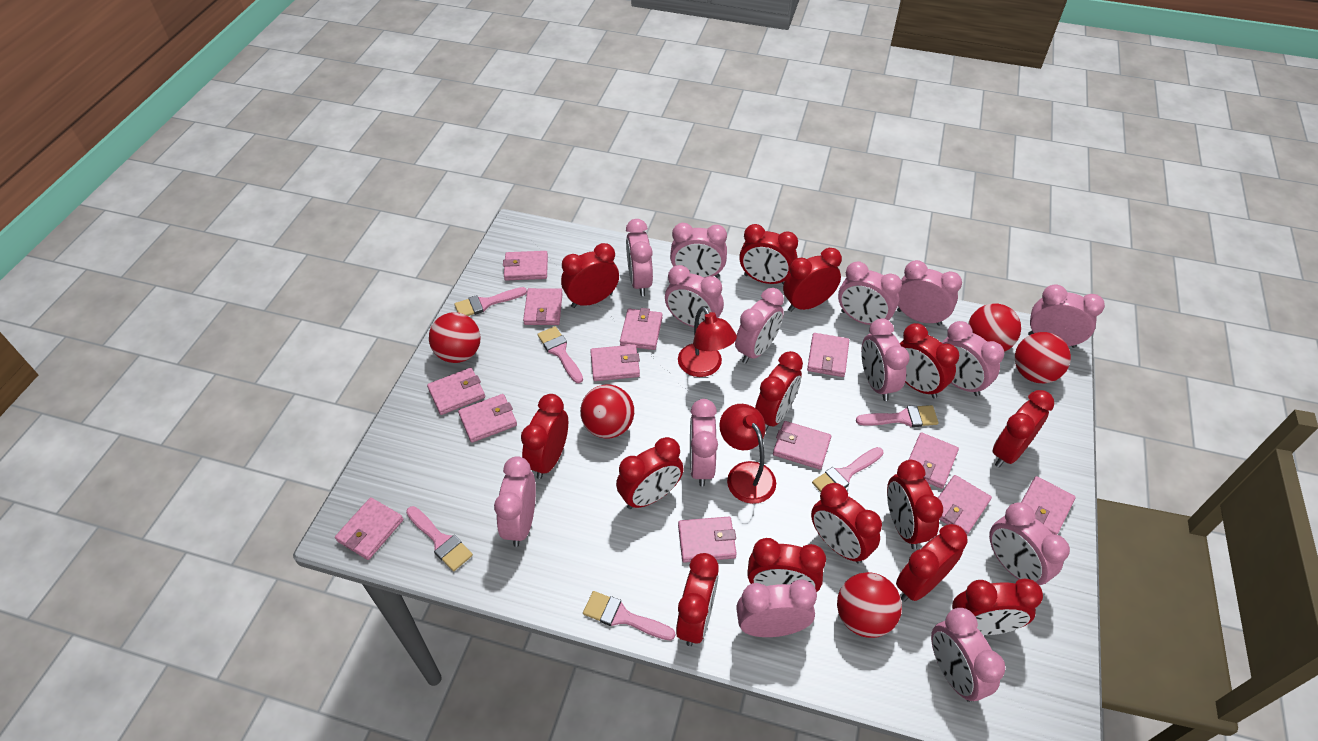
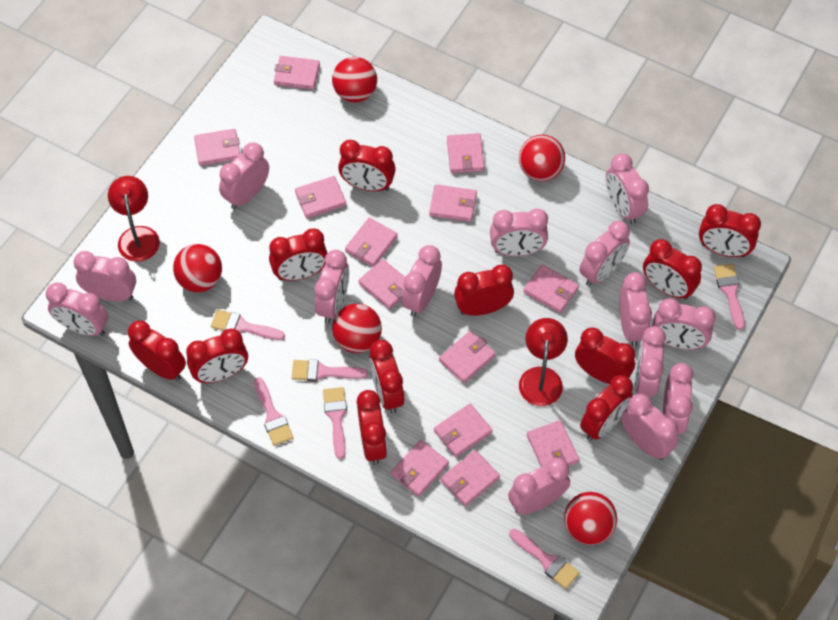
red clock: [521,394,568,479] [561,243,619,308] [616,437,684,509] [676,553,719,646] [739,224,798,285] [747,538,826,592] [755,351,803,432] [783,248,842,312] [811,483,882,564] [887,460,943,549] [896,524,967,602] [900,323,959,399] [952,579,1043,635] [992,390,1054,467] = 14 -> [128,320,186,381] [186,329,248,383] [269,228,327,281] [338,140,396,191] [357,390,387,465] [369,340,404,413] [454,265,514,316] [575,328,635,384] [580,375,633,441] [643,239,702,300] [699,204,761,257] = 11

